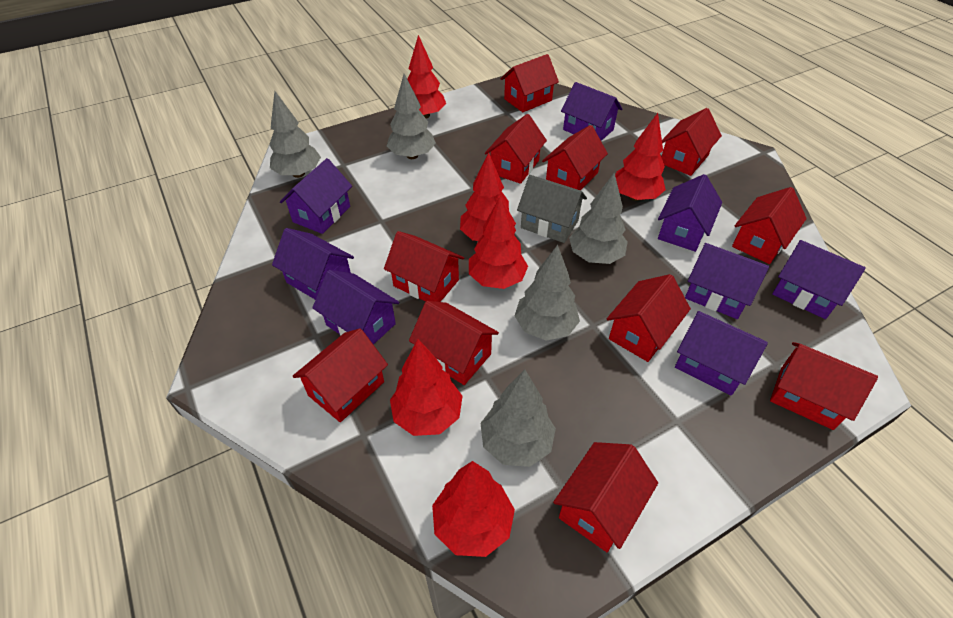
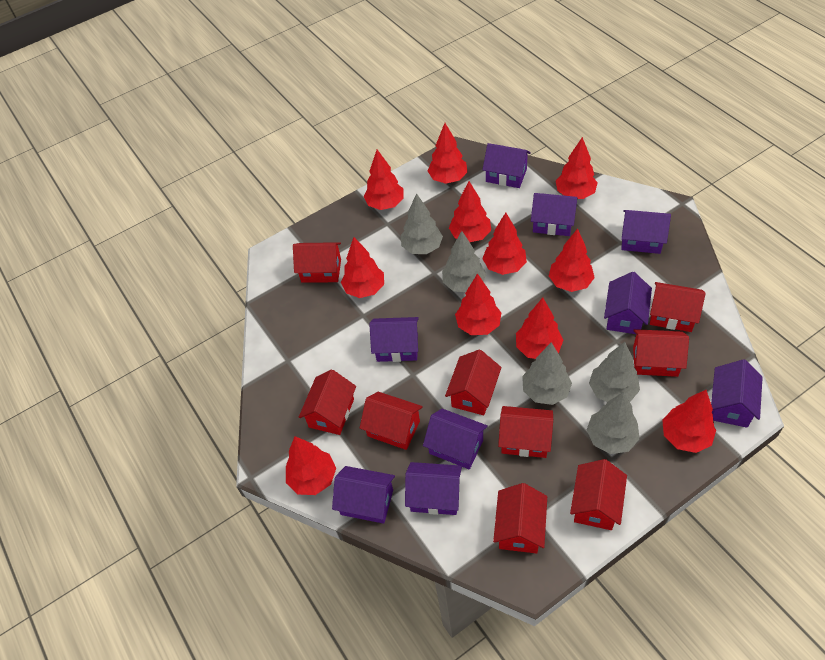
grey house: [517,175,587,243] = 1 -> none = 0
purple house: [272,228,354,300] [280,158,352,234] [312,270,399,345] [561,82,622,141] [658,174,722,252] [675,311,768,396] [685,243,769,319] [772,240,866,319] = 8 -> [332,466,395,524] [369,317,419,362] [405,462,462,515] [423,409,488,469] [482,143,531,188] [531,193,577,236] [604,272,652,334] [621,210,671,254] [711,359,763,428] = 9
red house: [293,328,388,422] [384,231,464,302] [409,301,499,385] [485,114,547,184] [500,54,559,112] [542,125,608,190] [553,442,658,552] [607,274,691,362] [661,108,722,176] [732,187,807,264] [770,342,878,430] = 11 -> [293,242,341,283] [299,370,356,435] [360,392,423,450] [445,350,501,415] [493,483,547,554] [498,406,553,458] [570,459,627,530] [633,329,689,377] [650,282,706,332] = 9
red tree: [390,339,463,436] [407,35,446,118] [432,461,515,557] [460,153,516,241] [469,196,528,289] [615,113,666,201] = 6 -> [286,436,336,495] [341,237,384,298] [363,150,404,210] [428,123,467,184] [449,181,491,242] [455,273,501,335] [482,212,527,275] [516,298,563,359] [549,229,595,292] [556,137,598,199] [662,390,716,453] = 11

